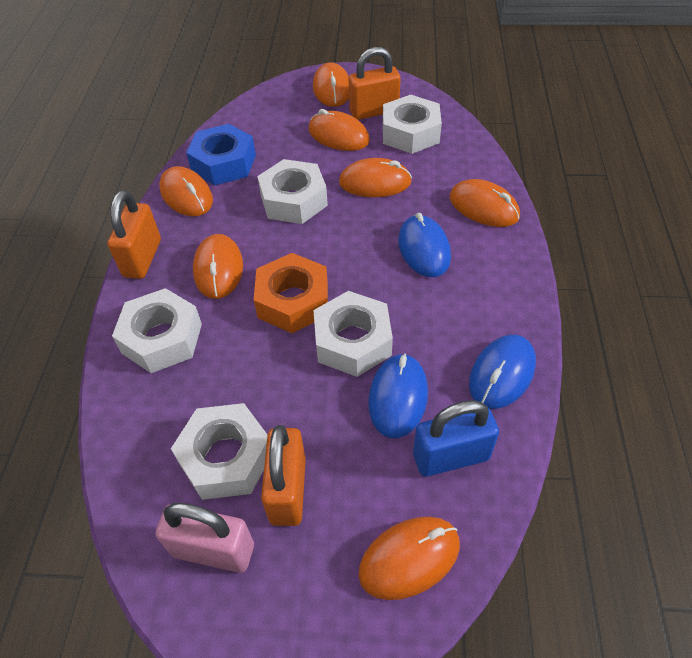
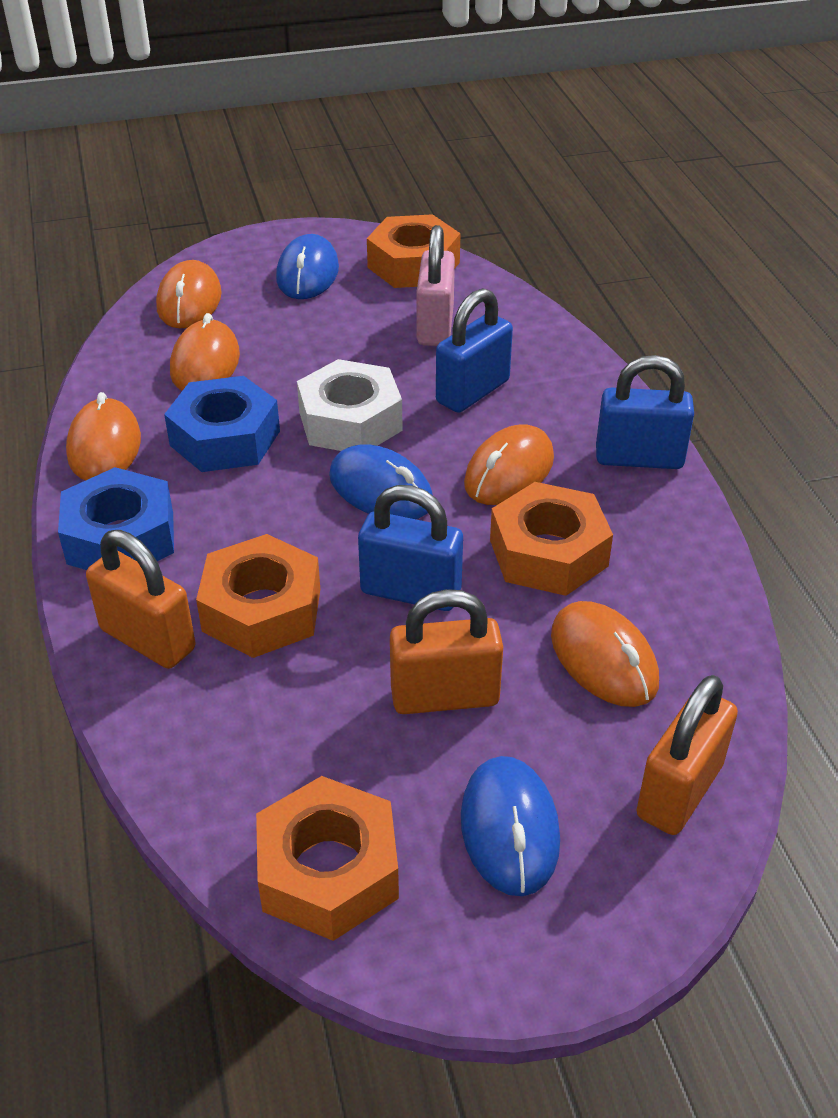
blue nut: [186,124,256,186] = 1 -> [58,467,174,570] [164,376,280,472] = 2
blue padlock: [413,400,499,477] = 1 -> [358,485,463,611] [436,288,513,413] [596,355,694,469] = 3
orange mouse: [159,166,213,216] [193,234,243,299] [309,109,370,151] [313,62,349,107] [339,158,412,197] [358,517,460,600] [450,179,520,227] = 7 -> [66,392,141,481] [156,260,222,328] [170,313,240,391] [464,424,554,505] [551,601,659,707] = 5
orange nut: [254,253,328,333] = 1 -> [196,534,320,658] [256,776,399,941] [367,214,461,288] [490,482,613,596] = 4
white nut: [112,288,202,373] [171,403,267,500] [257,159,328,224] [313,291,393,377] [383,95,442,154] = 5 -> [297,359,403,451] = 1

